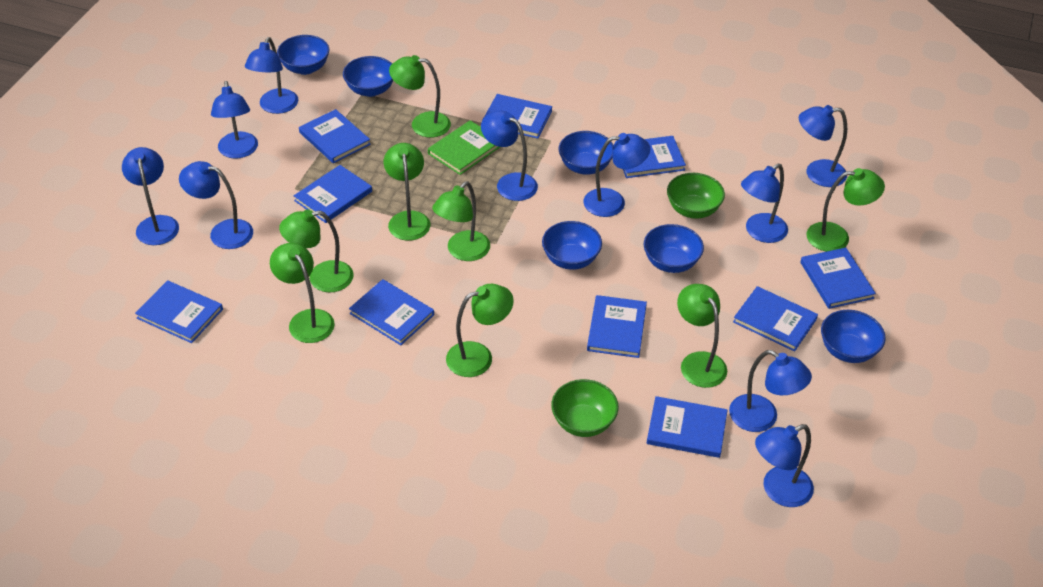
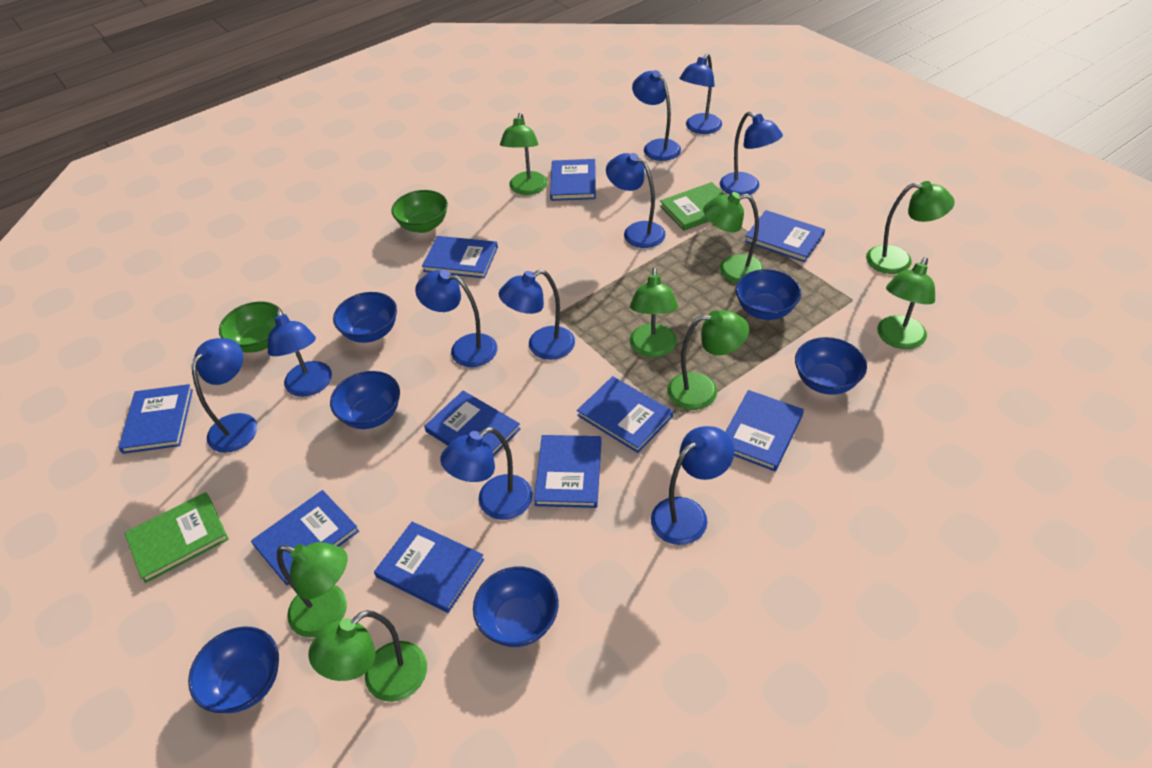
green book: [428,120,500,175] = 1 -> [125,492,229,583] [660,182,725,231] = 2

